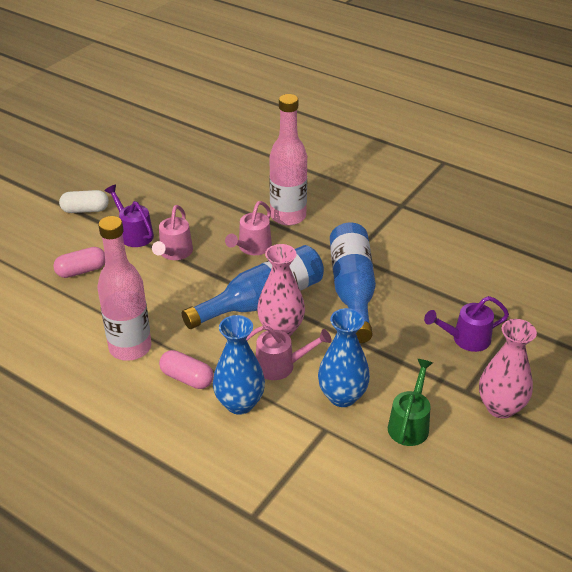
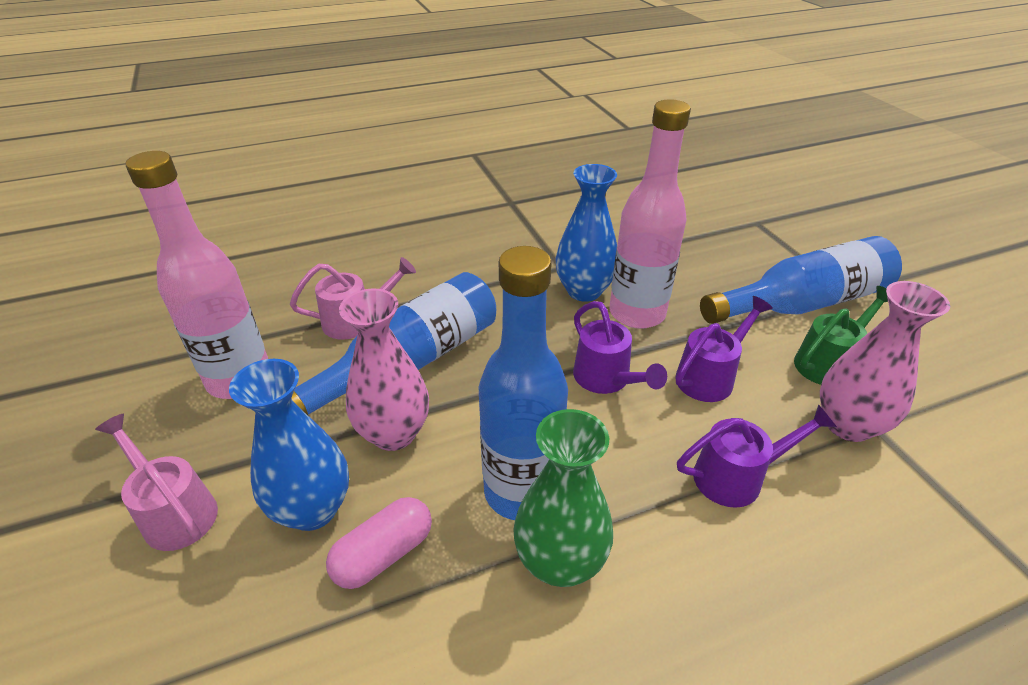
blue bottle: [182,245,324,329] [330,223,376,343] = 2 -> [291,272,496,415] [479,246,568,520] [700,236,902,324] = 3
green vase: none = 0 -> [513,409,613,587] = 1
pink capsule: [53,247,105,278] [159,350,214,389] = 2 -> [326,497,432,589] = 1
pink watering can: [152,205,193,260] [225,201,272,255] [246,325,332,380] = 3 -> [95,414,218,551] [290,257,416,340] = 2
purple watering can: [104,185,154,247] [424,296,509,352] = 2 -> [573,301,667,394] [675,296,773,402] [677,404,837,508] = 3
white capsule: [59,190,109,213] = 1 -> none = 0

